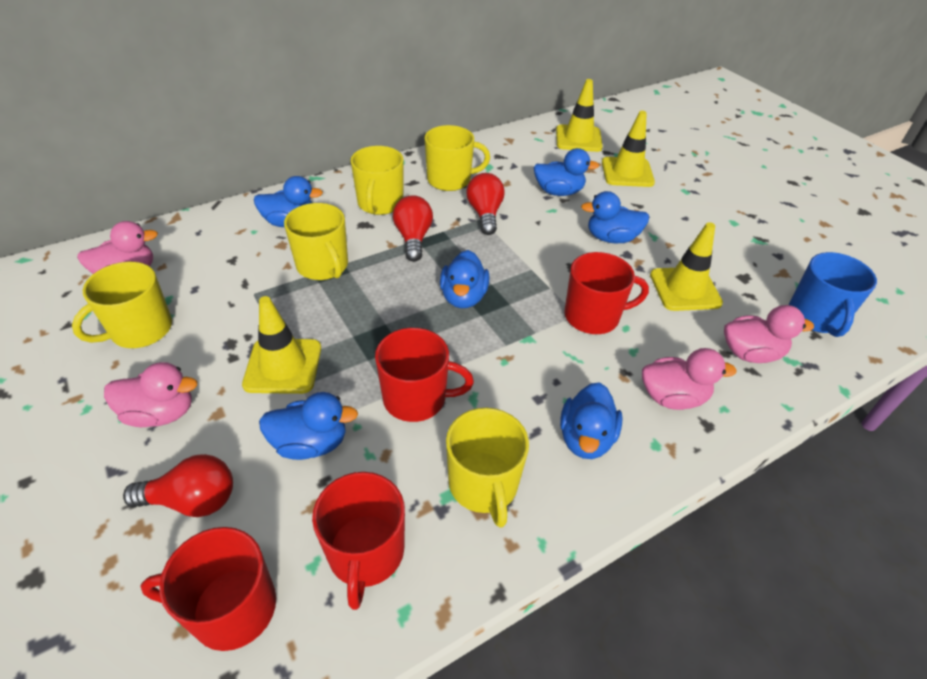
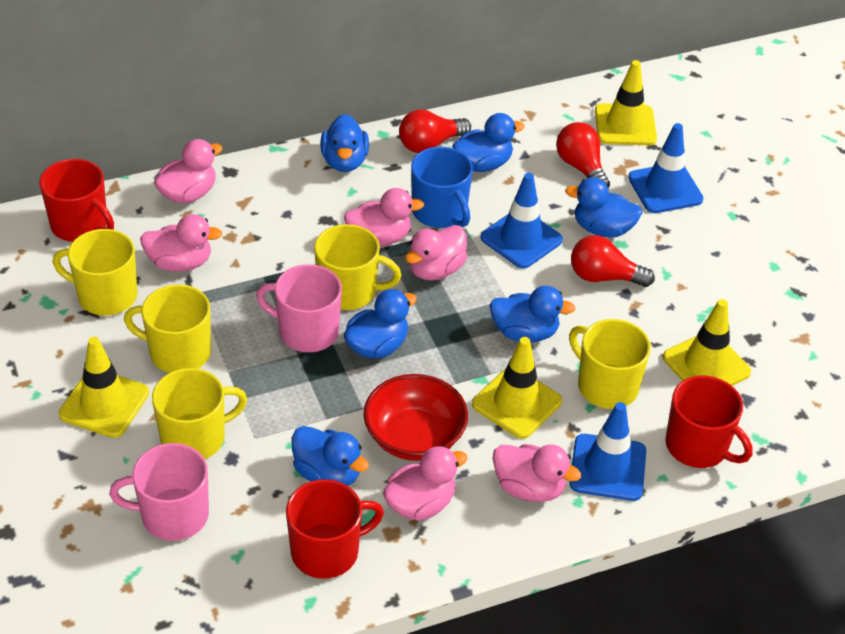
blue traffic cone: none = 0 -> [481,173,563,268] [570,402,646,501] [628,123,703,213] = 3
pink duck: [77,221,158,274] [104,362,197,427] [642,348,737,410] [724,305,814,363] = 4 -> [140,214,222,272] [154,139,222,204] [344,188,424,246] [383,446,468,521] [405,225,467,281] [493,444,581,502] = 6
pink mug: none = 0 -> [109,443,209,541] [256,264,342,352] = 2
red bowl: none = 0 -> [364,374,468,461] = 1
red mug: [140,527,276,651] [312,472,405,610] [375,328,474,422] [564,252,649,334] = 4 -> [39,159,114,242] [286,479,384,579] [665,375,752,468] = 3

